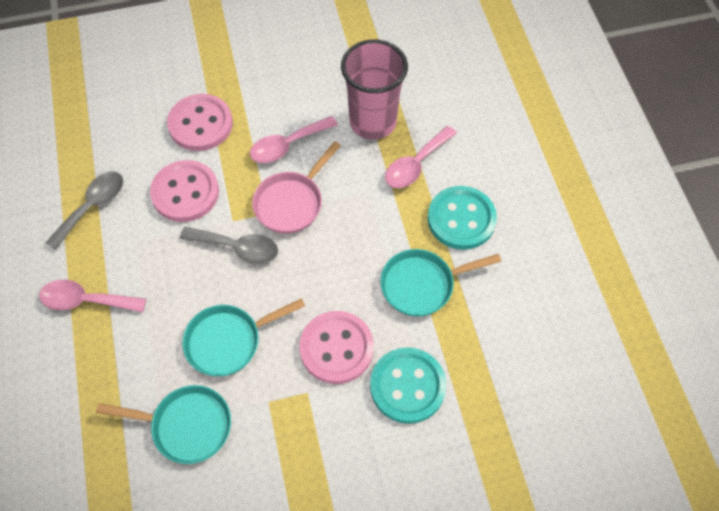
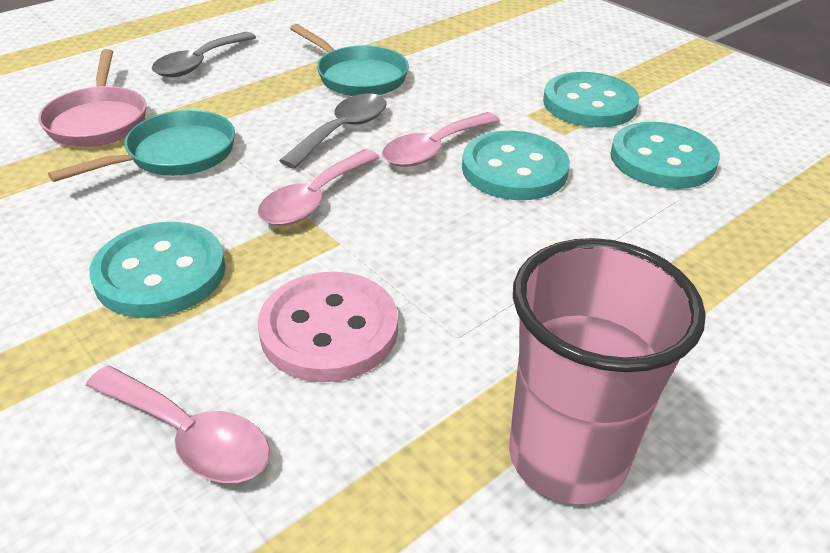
pink button: [150,160,219,222] [167,94,233,151] [299,311,374,384] = 3 -> [258,272,398,382] = 1
turquoise button: [370,347,446,424] [427,186,497,250] = 2 -> [89,222,226,318] [462,131,570,200] [543,72,640,128] [610,122,720,189] = 4
turquoise pan: [96,385,231,464] [182,298,305,376] [380,249,501,316] = 3 -> [48,110,235,182] [290,24,409,96] = 2

